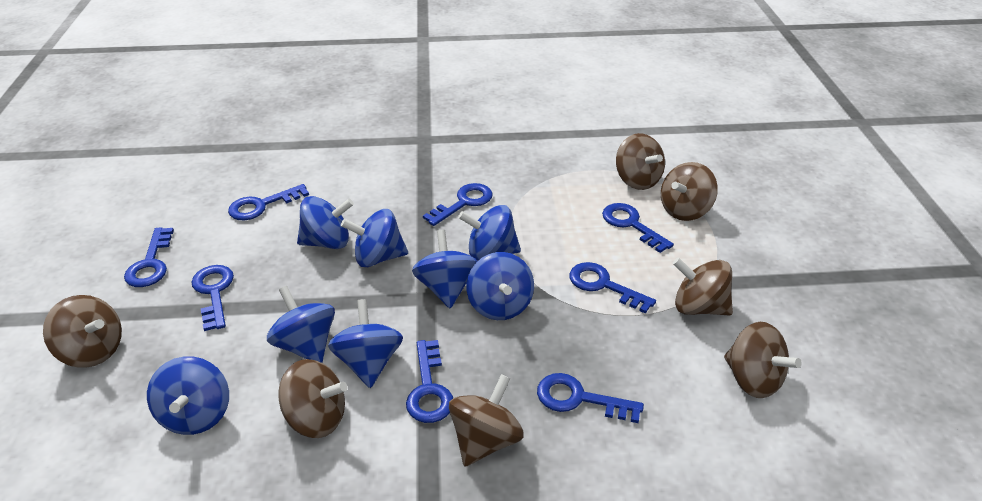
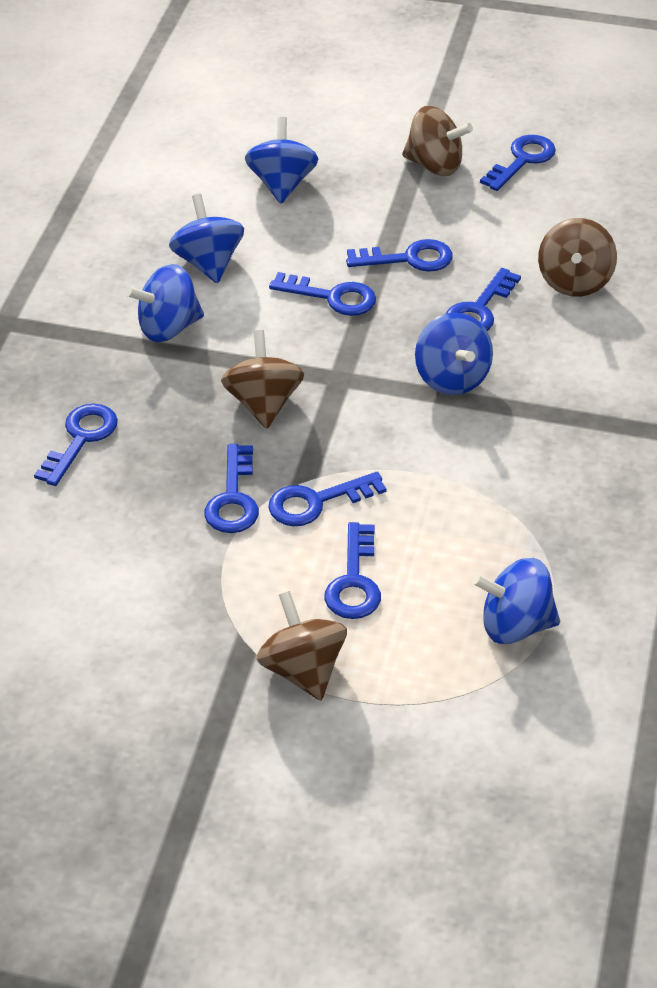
blue spinning top: [147,356,229,435] [267,286,335,363] [297,196,354,249] [328,299,403,388] [341,209,408,267] [412,230,477,308] [458,205,521,261] [467,252,534,320] = 8 -> [126,264,204,342] [169,194,244,283] [245,117,318,204] [415,312,493,395] [472,558,560,644] = 5
brown spinning top: [43,295,122,368] [278,359,348,438] [449,374,524,467] [616,133,665,190] [661,162,718,221] [673,258,733,316] [724,322,802,398] = 7 -> [221,330,304,429] [257,591,347,701] [402,106,473,176] [538,218,617,297] = 4

